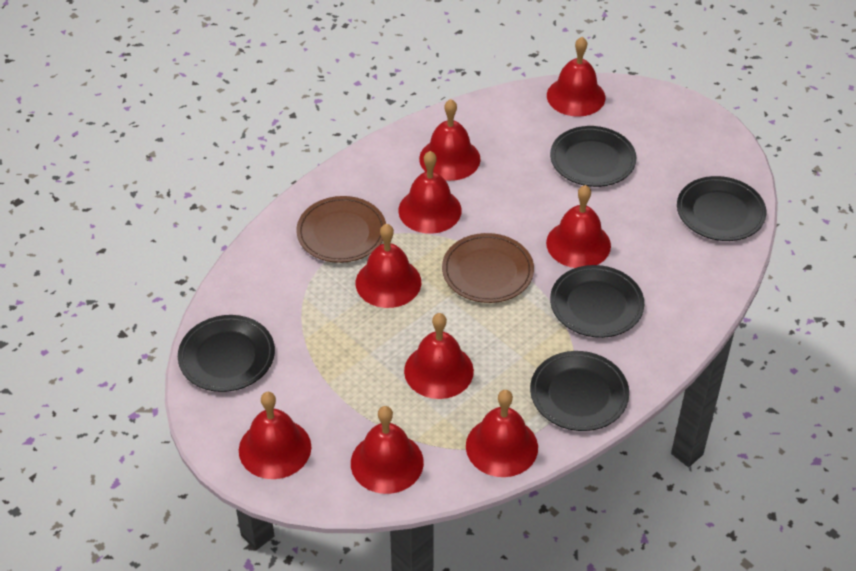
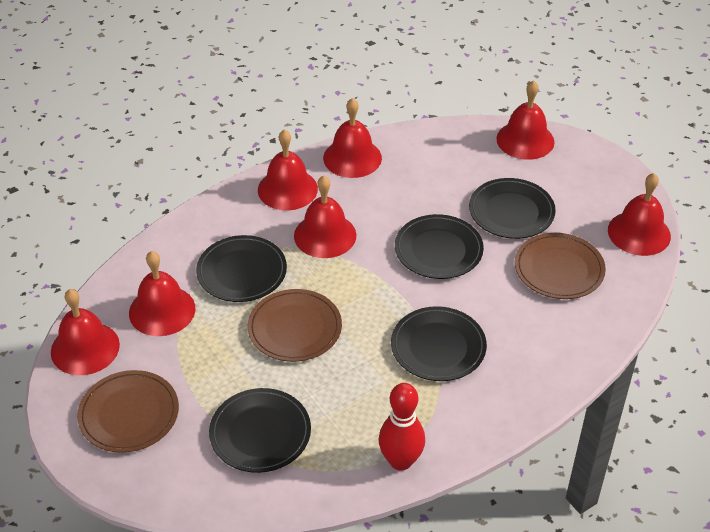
brown plate: [296,196,386,263] [442,233,534,303] = 2 -> [77,370,179,453] [248,289,342,362] [515,233,606,299] = 3
red bell: [239,392,311,479] [351,406,424,494] [356,224,421,308] [398,151,462,234] [404,313,474,399] [419,99,481,181] [466,390,538,477] [546,185,611,268] [547,37,605,117] = 9 -> [51,289,120,375] [129,251,196,336] [258,129,318,210] [294,175,356,258] [323,98,382,178] [496,80,555,160] [608,173,671,256] = 7
red bowling pin: none = 0 -> [378,383,425,471] = 1

